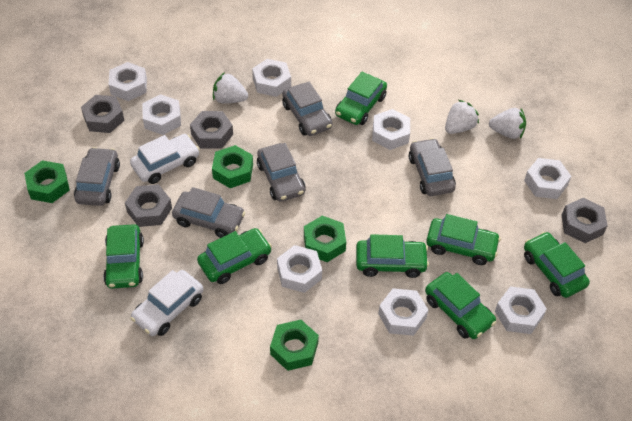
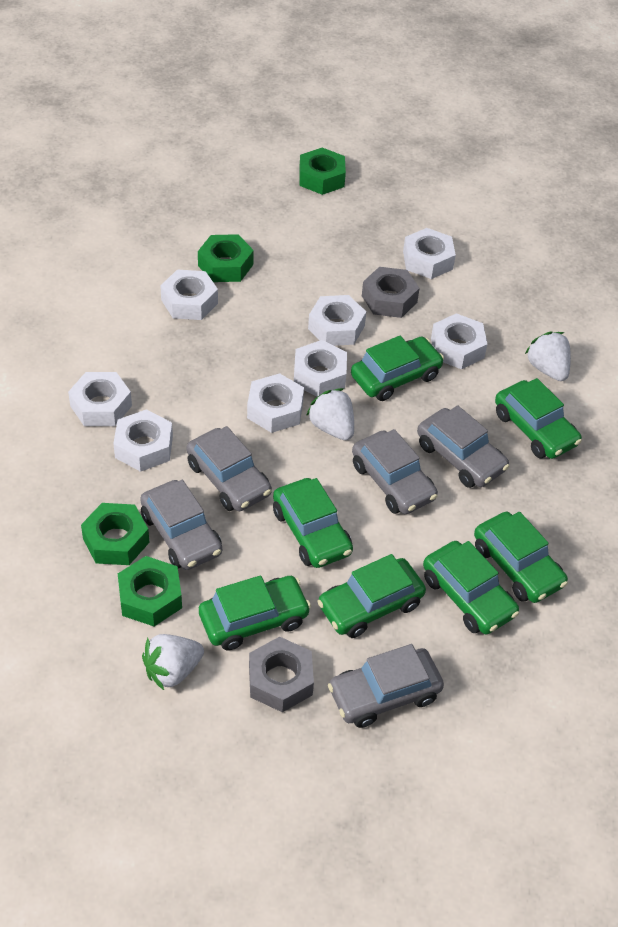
grey nut: [81,95,124,133] [125,184,172,227] [190,111,233,149] [562,198,607,243] = 4 -> [249,636,314,713] [362,267,420,318] = 2
white car: [130,134,200,184] [130,270,203,336] = 2 -> none = 0

